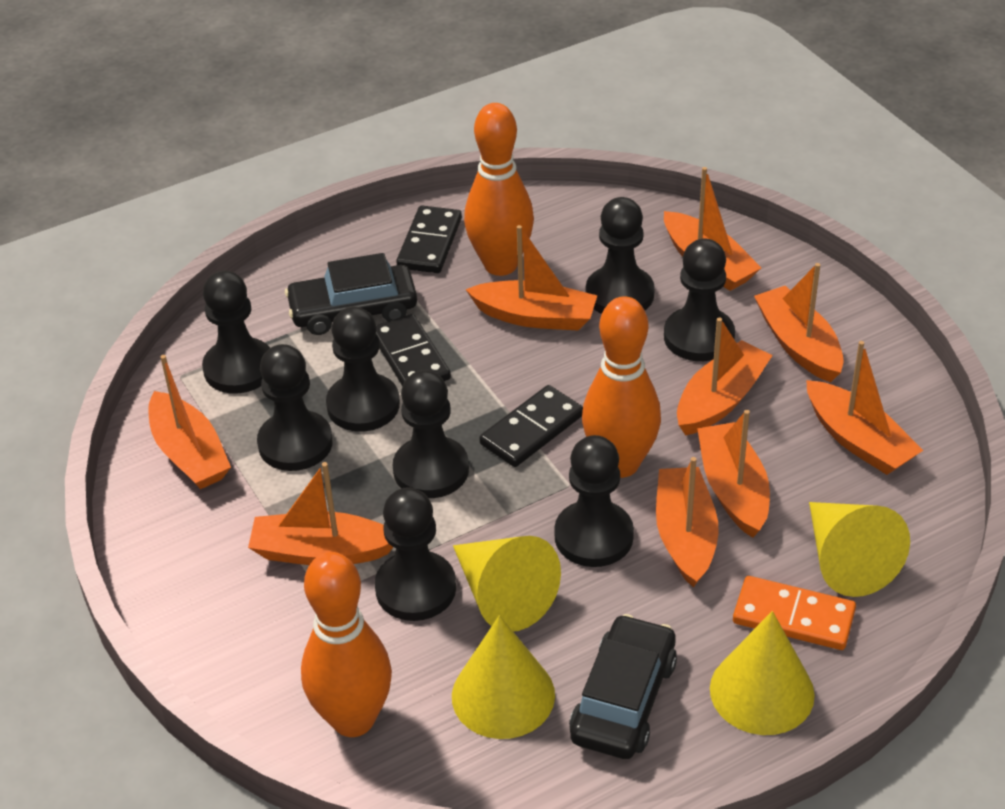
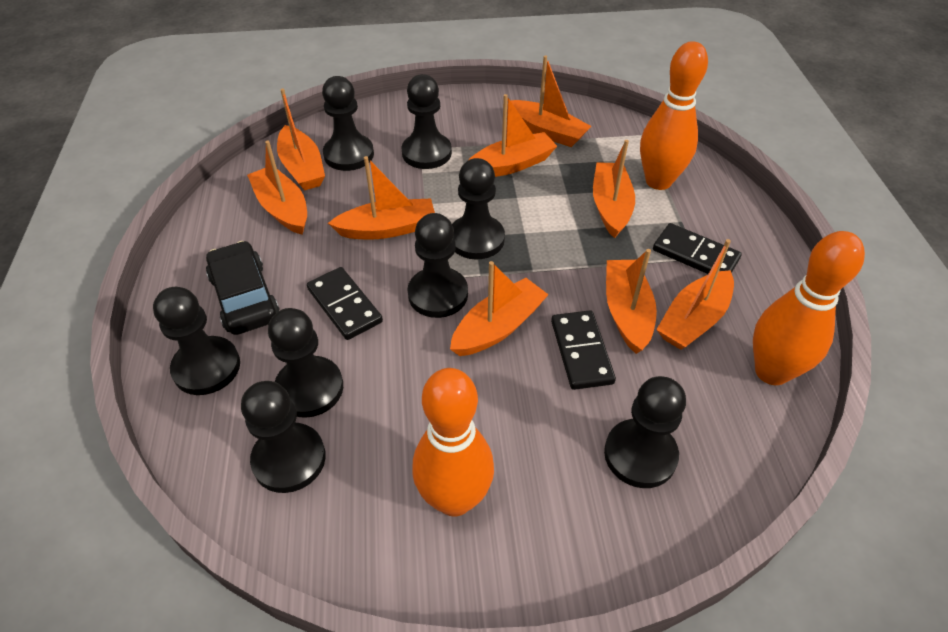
black car: [285,253,417,335] [569,614,677,759] = 2 -> [206,241,280,335] = 1
orange domino: [733,576,856,650] = 1 -> none = 0
yellow cone: [452,615,555,739] [453,536,561,632] [710,611,815,735] [809,502,910,597] = 4 -> none = 0

